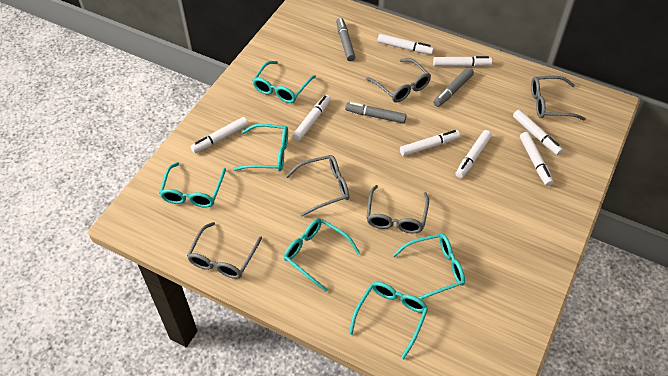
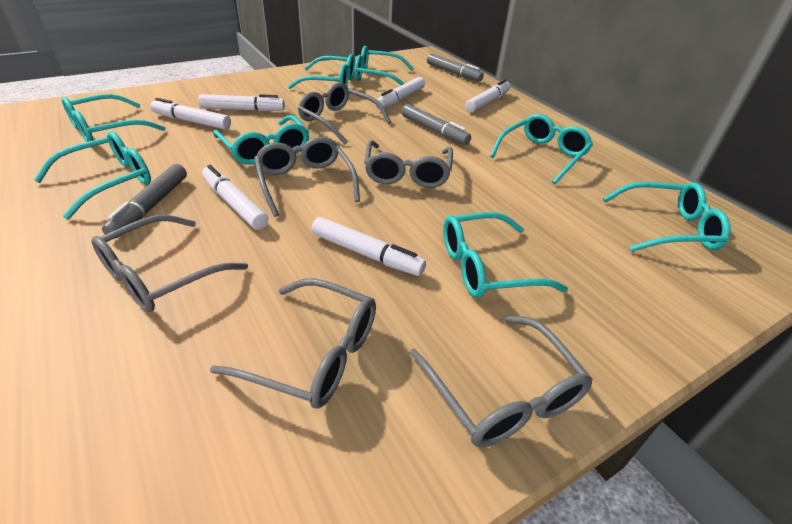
grey glasses: [187,222,262,279] [286,155,349,216] [366,58,431,103] [366,185,429,233] [531,76,586,120] = 5 -> [91,215,248,312] [210,278,376,409] [254,137,360,217] [298,82,391,144] [364,140,453,188] [410,315,593,448] = 6
turquoise glasses: [159,162,226,208] [233,124,288,171] [252,61,316,103] [284,218,360,292] [349,282,428,359] [393,234,465,299] = 6 -> [34,131,151,219] [62,94,165,142] [213,115,309,165] [288,54,355,89] [354,46,414,85] [443,212,568,298] [490,114,593,184] [603,182,731,252] = 8
white marker: [190,117,248,153] [293,95,331,141] [378,34,434,55] [400,130,460,156] [433,56,492,67] [455,130,492,178] [513,110,563,155] [520,132,553,186] = 8 -> [150,98,231,130] [198,94,285,111] [202,165,268,230] [312,217,426,276] [375,77,425,109] [465,79,511,113] = 6

